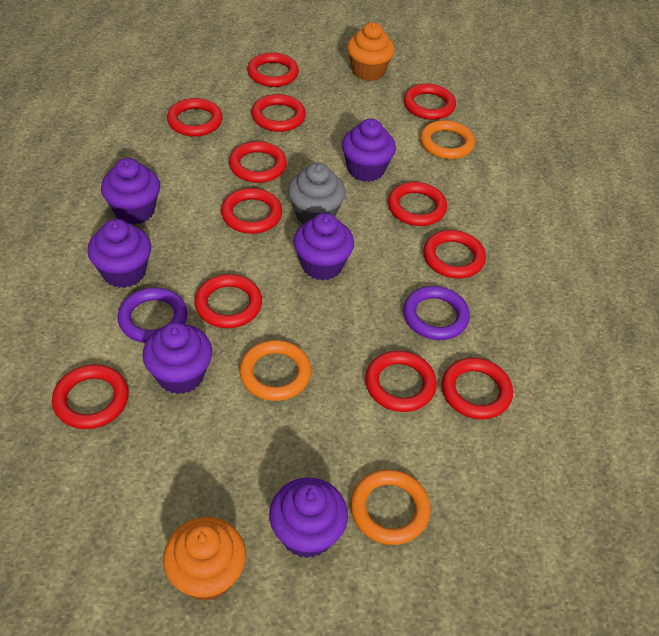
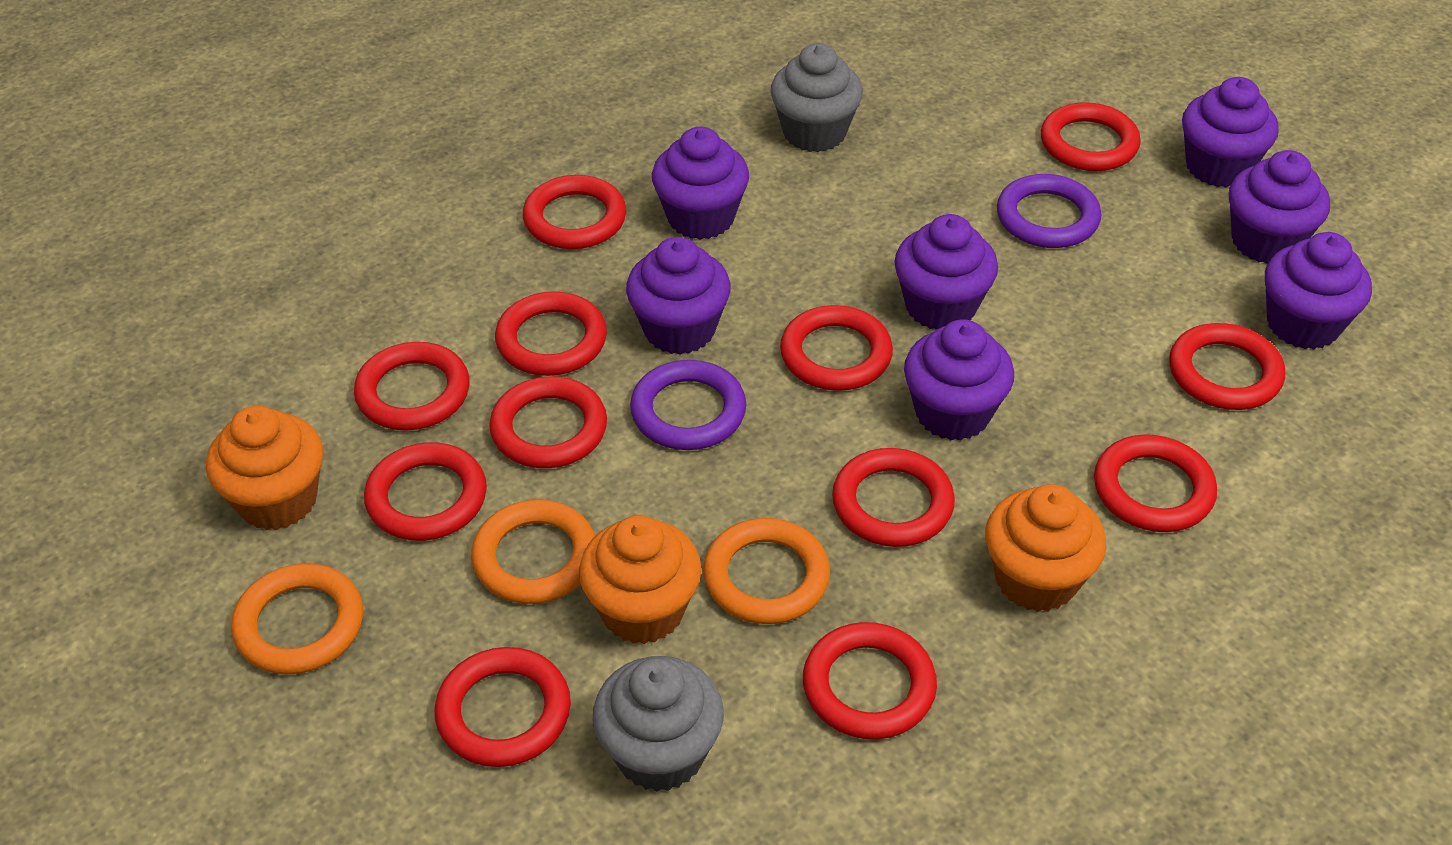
grey cupcake: [288,163,346,224] = 1 -> [593,656,724,792] [771,43,863,152] = 2
orange cupcake: [163,517,246,601] [347,22,395,81] = 2 -> [206,406,323,530] [579,515,701,644] [985,484,1107,612] = 3
purple cupcake: [87,219,151,288] [101,158,160,225] [142,322,212,394] [269,478,348,558] [294,213,354,280] [342,118,396,182] = 6 -> [626,237,731,355] [652,127,749,240] [895,214,998,329] [904,319,1014,441] [1182,77,1279,187] [1229,150,1330,264] [1265,232,1372,349] = 7

